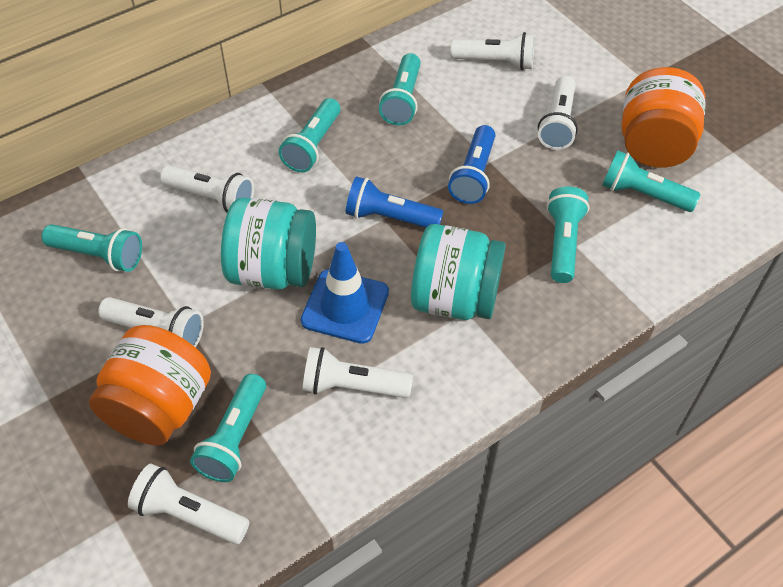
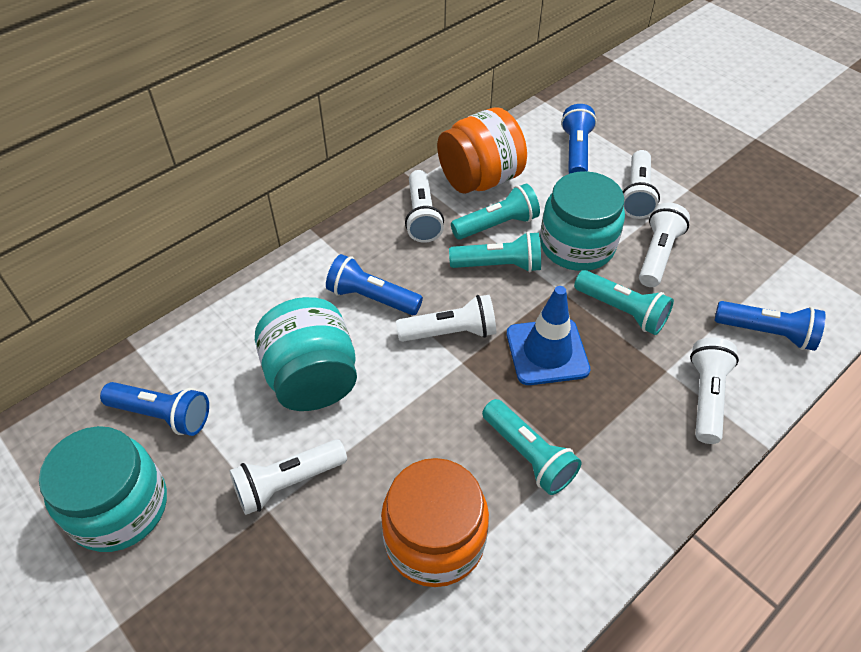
blue flashlight: [346,176,444,228] [448,125,495,204] = 2 -> [100,382,209,436] [326,254,423,315] [561,104,597,174] [715,301,825,351] = 4
turquoise flashlight: [42,224,142,272] [190,374,266,482] [279,98,340,172] [379,53,421,125] [547,186,590,283] [602,150,700,212] = 6 -> [449,232,541,272] [451,183,540,240] [482,399,581,495] [574,270,674,335] = 4
turquoise jar: [221,197,316,290] [411,224,506,320] = 2 -> [39,426,167,552] [255,297,357,411] [540,171,625,271] = 3

